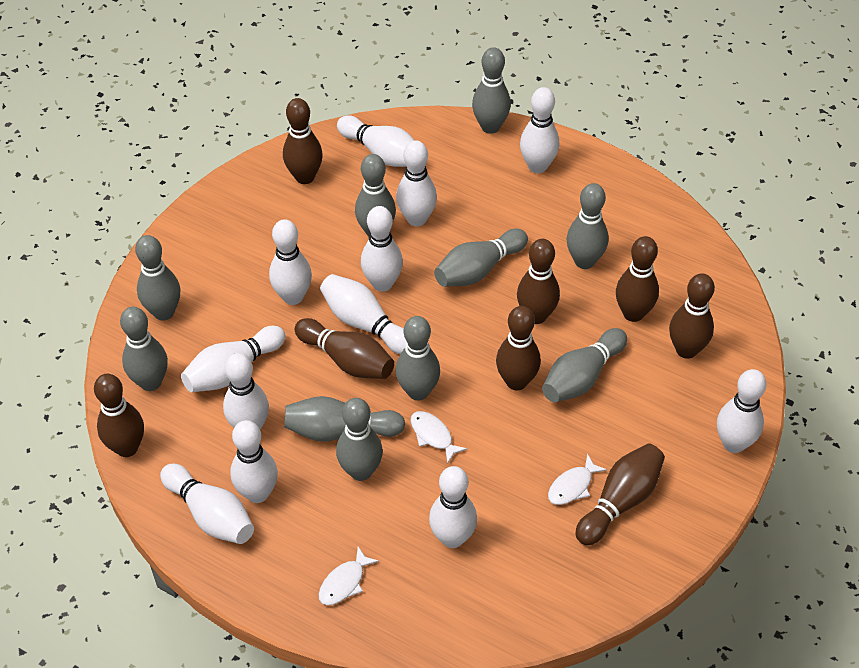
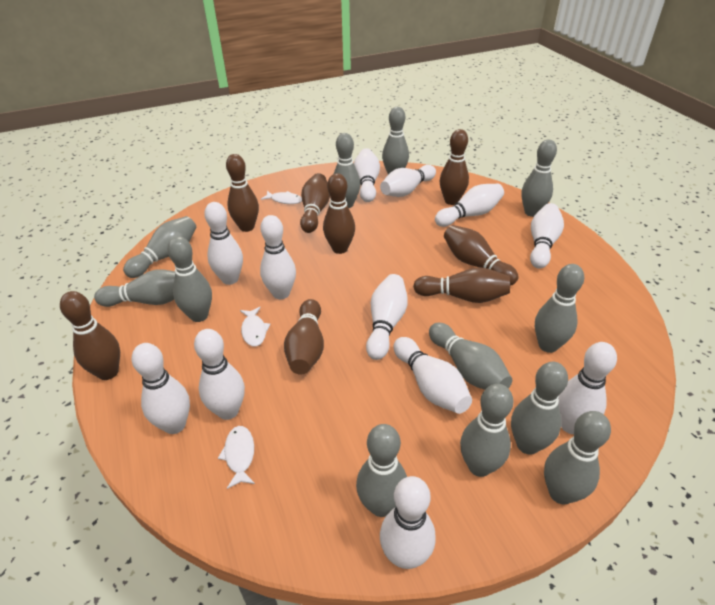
grey bowling pin: [120,307,168,391] [135,235,181,321] [284,396,405,442] [336,398,383,481] [355,154,396,237] [396,316,440,400] [434,229,528,287] [472,47,511,134] [542,328,627,402] [566,183,608,269] = 10 -> [94,270,175,307] [123,216,196,278] [167,236,212,322] [334,133,361,208] [356,424,407,517] [382,107,409,175] [429,323,512,390] [460,384,513,477] [511,362,568,455] [521,139,557,217] [535,264,584,353] [544,411,611,505] = 12

